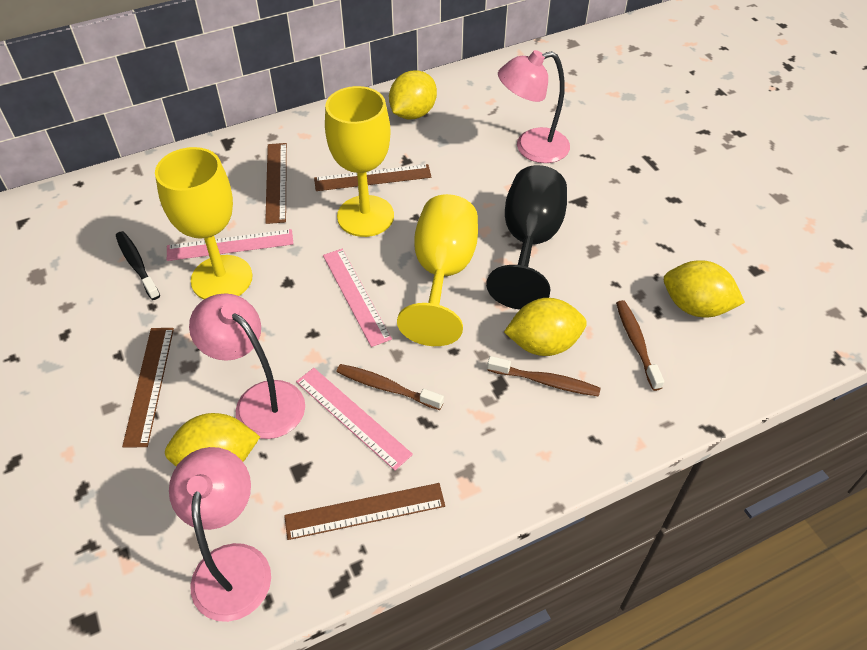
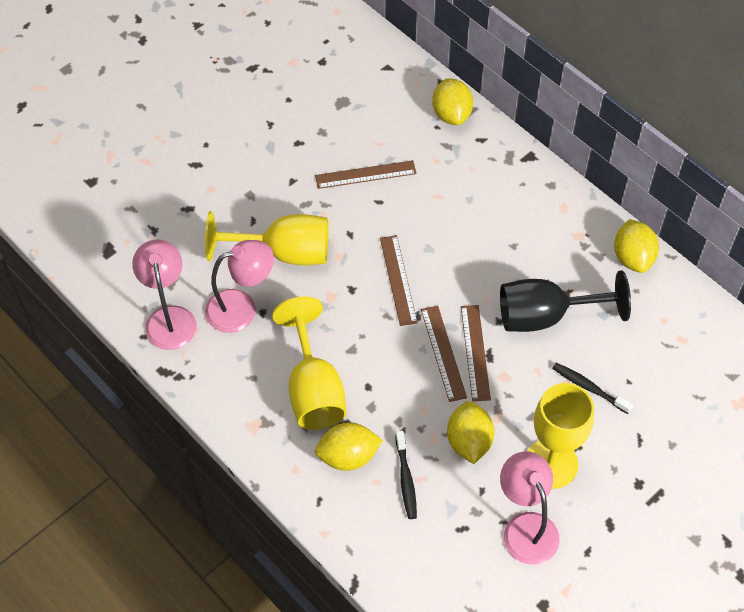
black toothbrush: [116,231,160,300] = 1 -> [395,431,417,519] [552,363,633,414] = 2
brown toothbrush: [336,364,444,410] [487,356,601,397] [616,300,664,391] = 3 -> none = 0
pink ruler: [167,229,293,261] [296,368,413,471] [323,249,392,347] = 3 -> none = 0

